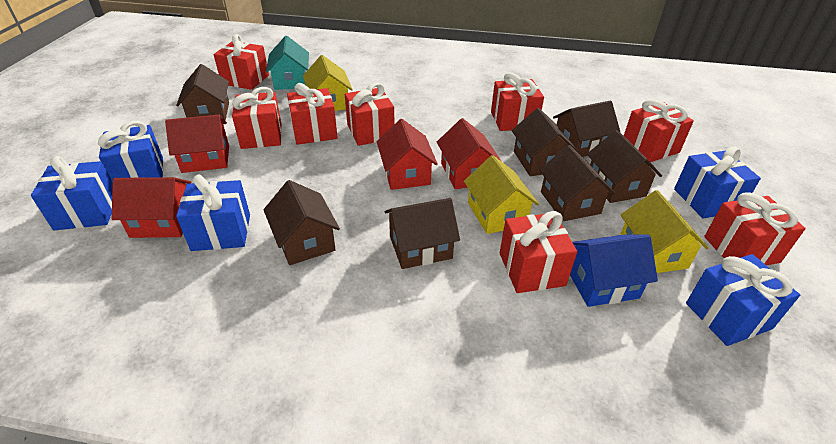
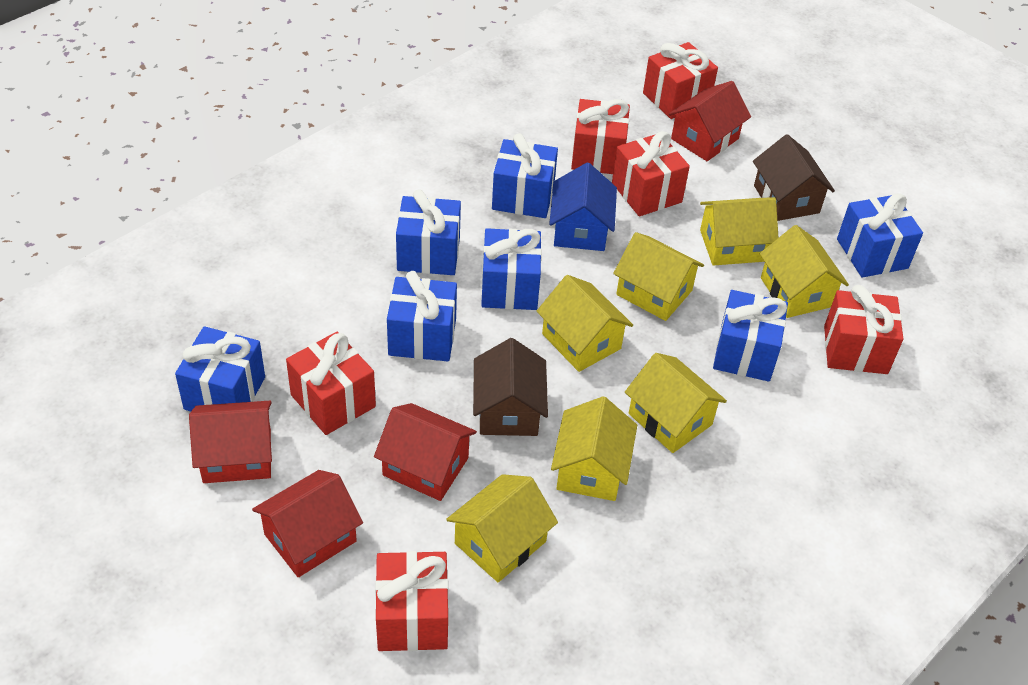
blue gift: [31,156,113,230] [98,121,163,182] [176,174,250,251] [674,147,761,218] [686,254,800,346] = 5 -> [175,326,265,411] [387,271,457,361] [396,189,461,275] [481,228,542,310] [492,133,558,218] [713,290,788,382] [837,193,923,278] = 7
brown house: [176,64,229,121] [263,180,340,265] [384,198,460,269] [512,108,578,176] [539,145,615,221] [553,100,620,157] [587,130,662,203] = 7 -> [473,338,548,436] [753,134,835,221] = 2
red gift: [214,34,269,90] [232,87,282,149] [287,83,338,145] [345,83,395,146] [491,72,544,131] [500,211,577,293] [624,99,694,162] [704,192,806,265] = 8 -> [286,332,376,435] [375,551,449,651] [571,99,630,174] [612,131,690,216] [643,42,718,119] [824,285,903,374] = 6
turquoise house: [266,36,309,90] = 1 -> none = 0
yellow house: [303,55,353,111] [464,155,539,234] [620,190,709,273] = 3 -> [446,474,558,582] [537,275,633,372] [551,396,637,501] [613,232,704,321] [625,353,727,453] [700,197,779,266] [760,225,849,318] = 7

